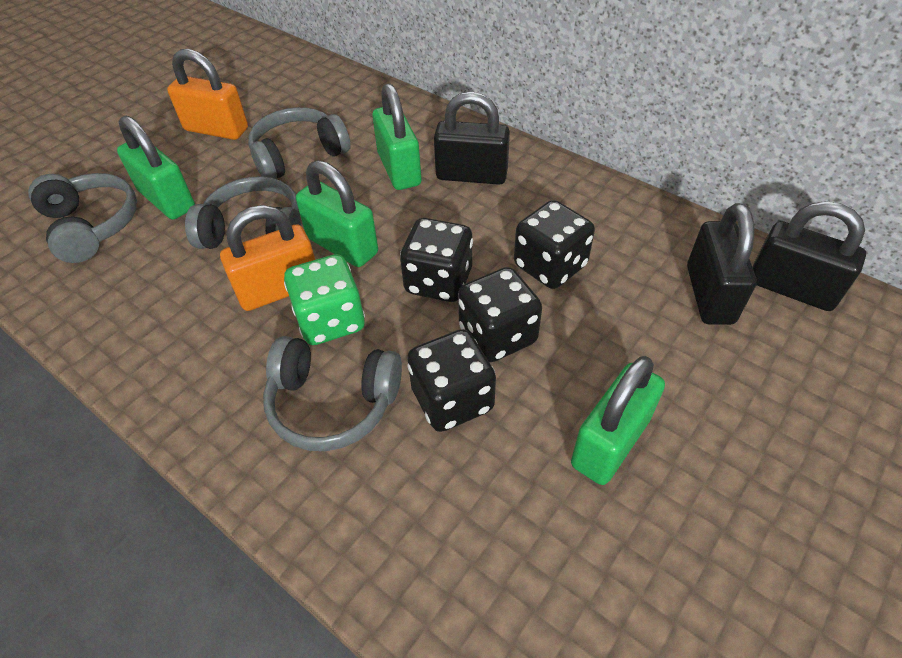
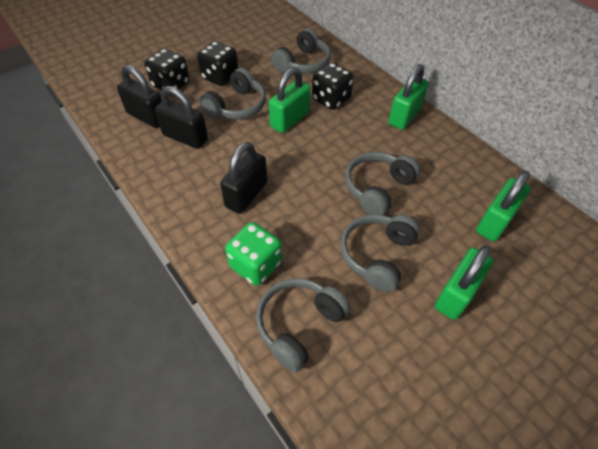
black dice: [400,218,473,302] [407,329,496,432] [458,267,542,362] [514,200,595,289] = 4 -> [144,48,189,90] [197,41,238,86] [312,63,354,110] = 3
grey headphones: [28,173,137,263] [185,176,301,249] [248,107,351,179] [263,336,402,451] = 4 -> [199,68,266,119] [256,278,351,372] [271,28,331,73] [341,214,420,292] [345,152,420,215] = 5
orange padlock: [167,49,248,140] [220,205,315,311] = 2 -> none = 0

